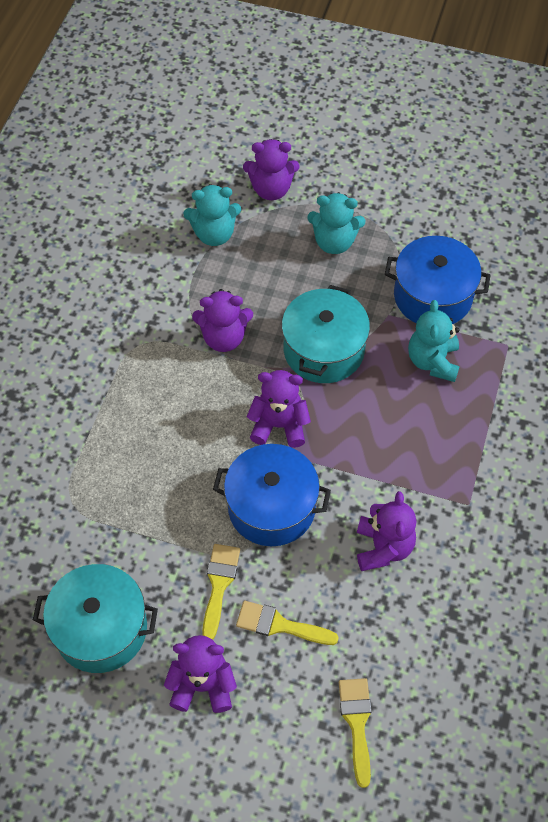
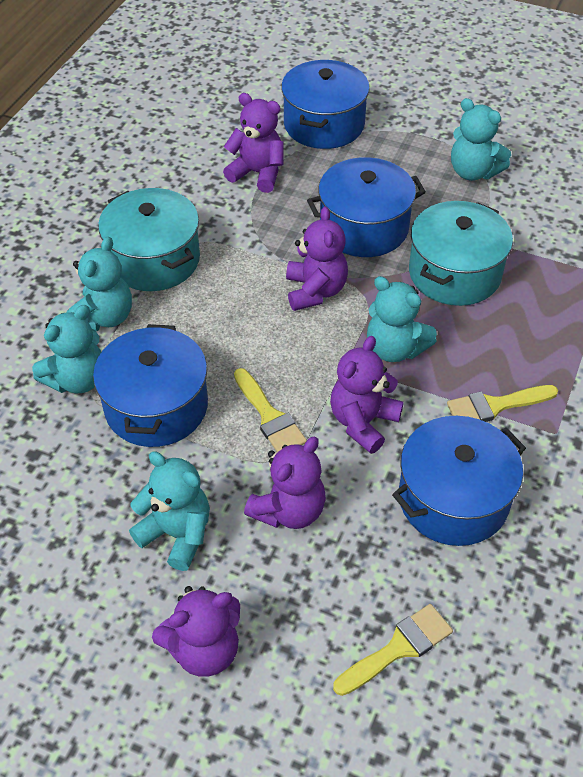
blue pot: [213,444,331,546] [385,236,491,324] = 2 -> [93,324,208,447] [281,60,370,149] [307,157,426,257] [392,416,526,546] = 4
turquoise teddy bear: [184,184,241,246] [307,192,366,254] [408,300,460,382] = 3 -> [32,305,101,394] [67,236,132,331] [129,451,210,571] [367,276,437,362] [451,98,511,181] = 5

